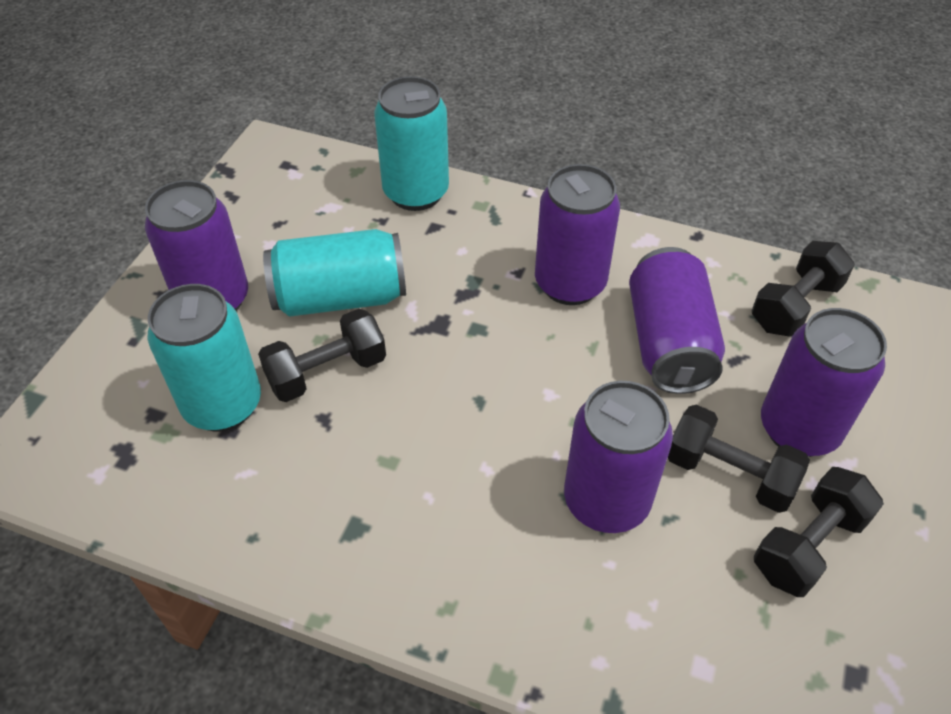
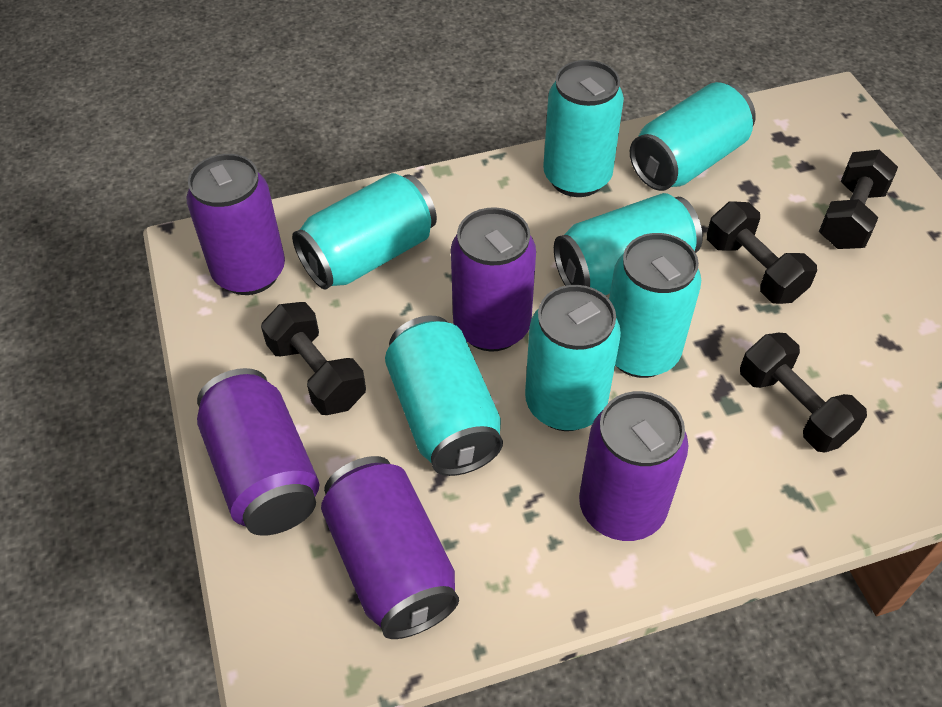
turquoise can: [148,284,261,432] [263,229,406,317] [374,76,449,211] = 3 -> [292,173,437,290] [385,316,503,476] [525,285,621,431] [543,60,624,197] [554,193,703,295] [609,233,701,378] [630,82,756,191] = 7

